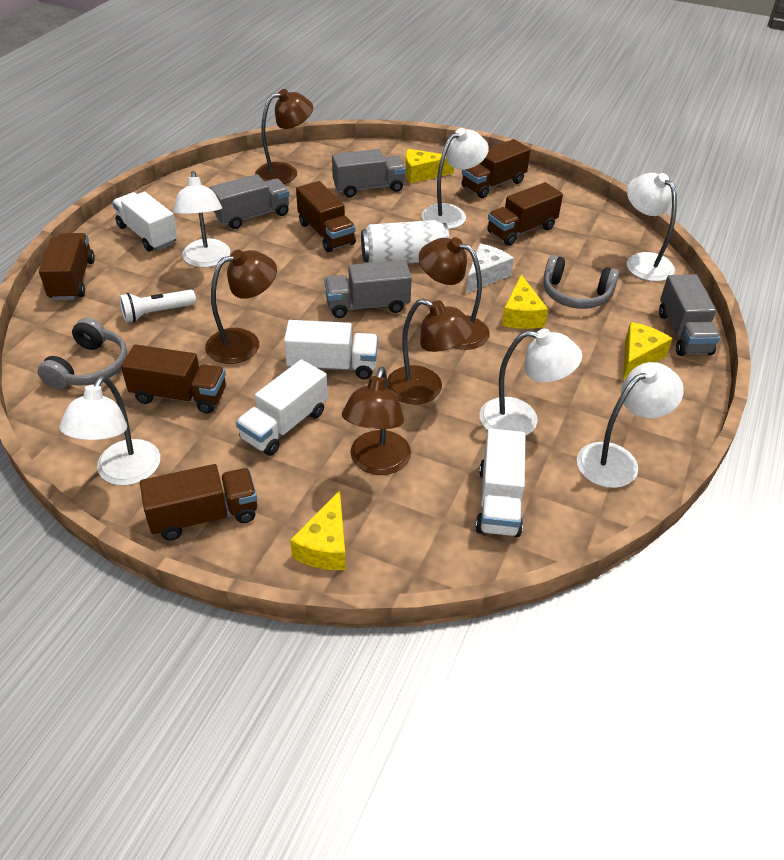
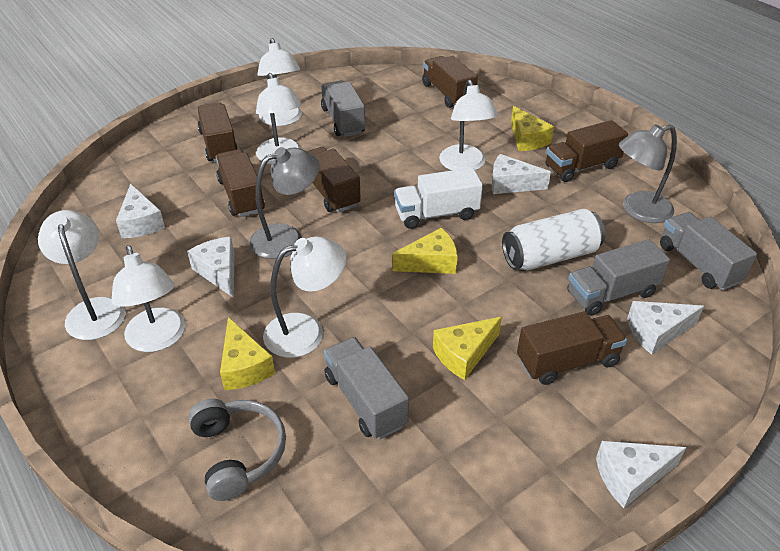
brown lamp: [205,250,277,364] [255,89,313,184] [342,367,411,475] [387,299,474,404] [419,237,490,350] = 5 -> none = 0
grey headphones: [37,317,127,390] [543,255,619,309] = 2 -> [188,399,286,501] = 1
grey lamp: none = 0 -> [249,147,320,259] [619,124,677,223] = 2
white cheese: [466,244,514,293] = 1 -> [116,183,165,238] [187,237,234,298] [492,154,551,194] [596,441,686,508] [627,301,704,355] = 5
white flashlight: [119,290,196,322] = 1 -> none = 0
white truck: [112,192,178,252] [236,359,328,456] [284,320,378,379] [476,428,526,537] = 4 -> [394,168,483,229] = 1

